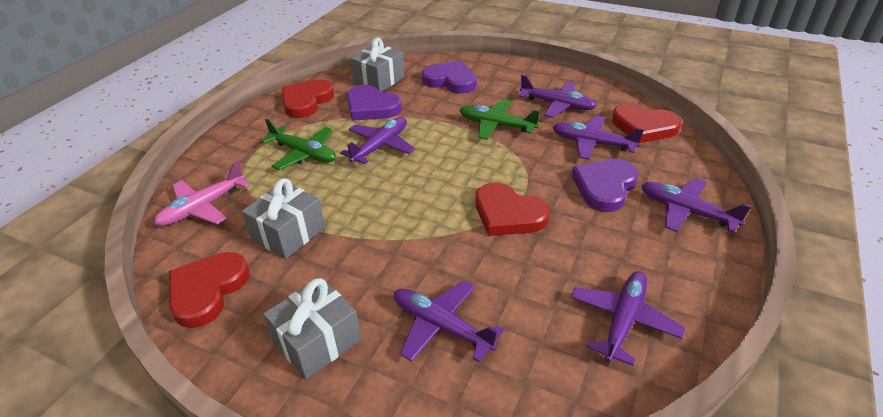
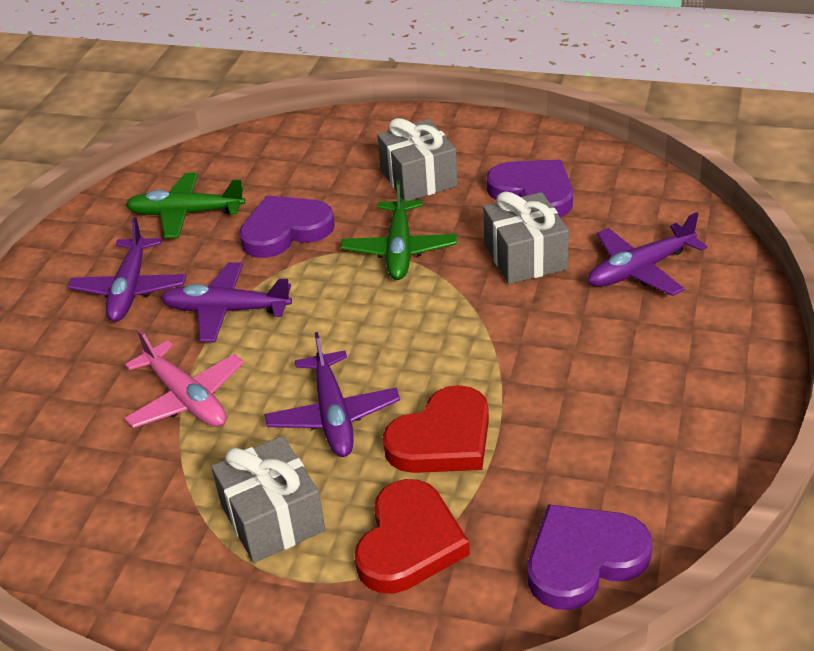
purple plane: [340,117,415,164] [394,280,504,362] [518,75,597,118] [552,115,644,160] [571,271,685,366] [641,178,751,232] = 6 -> [68,217,186,322] [161,262,292,342] [265,332,400,457] [588,212,707,296] = 4
red heart: [169,252,249,328] [282,80,334,118] [476,183,550,236] [612,103,681,143] = 4 -> [354,479,470,594] [383,385,489,473] = 2

